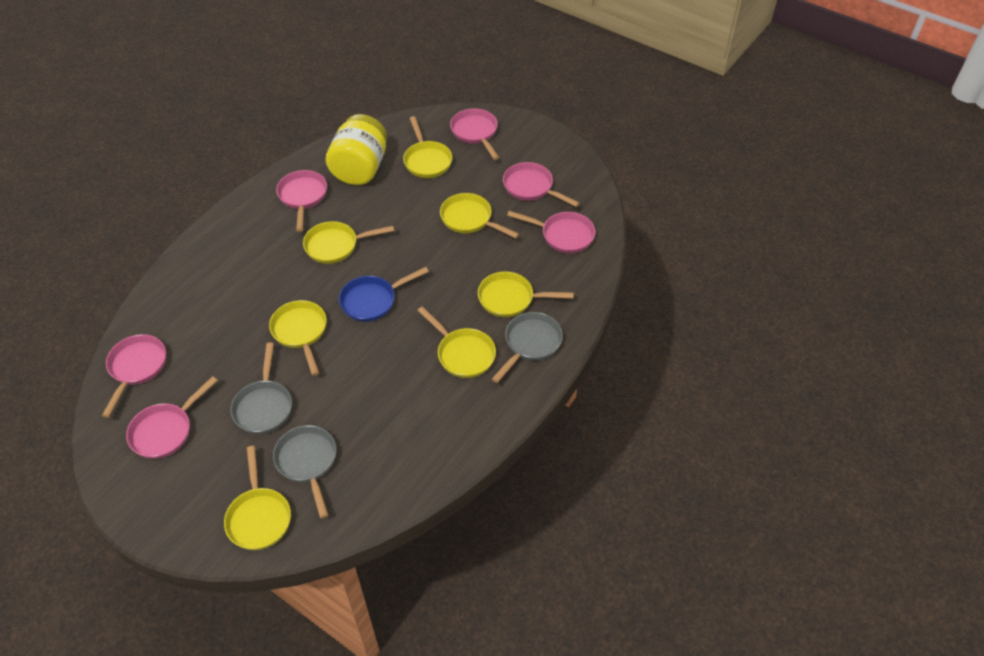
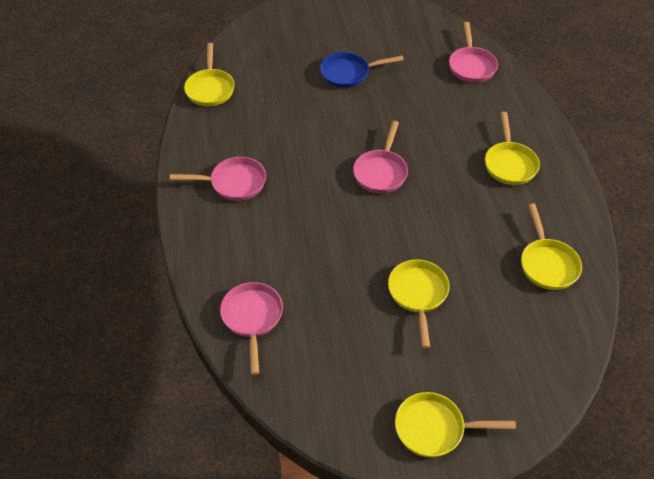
grey pan: [230,343,292,434] [273,425,336,518] [492,312,563,383] = 3 -> none = 0
pink pan: [102,334,166,418] [126,376,218,459] [276,170,327,232] [450,108,499,160] [503,162,580,207] [507,211,596,253] = 6 -> [170,157,266,201] [220,282,283,375] [353,121,408,193] [449,22,498,83] = 4
yellow jar: [326,114,387,185] = 1 -> none = 0
yellow pan: [224,446,291,550] [269,300,327,375] [303,221,394,264] [403,116,452,178] [417,307,496,378] [440,193,519,238] [478,272,574,317] = 7 -> [184,43,235,106] [388,259,450,349] [395,392,516,457] [485,112,540,185] [521,203,582,290] = 5

